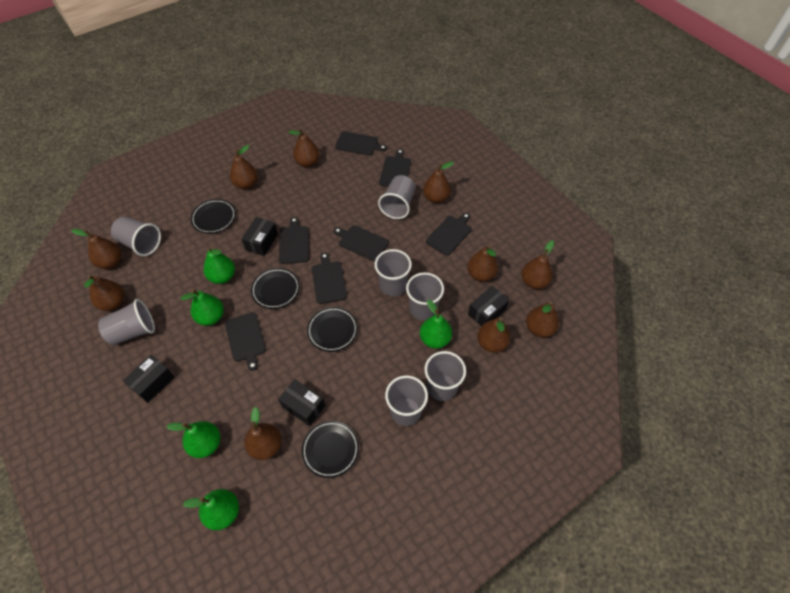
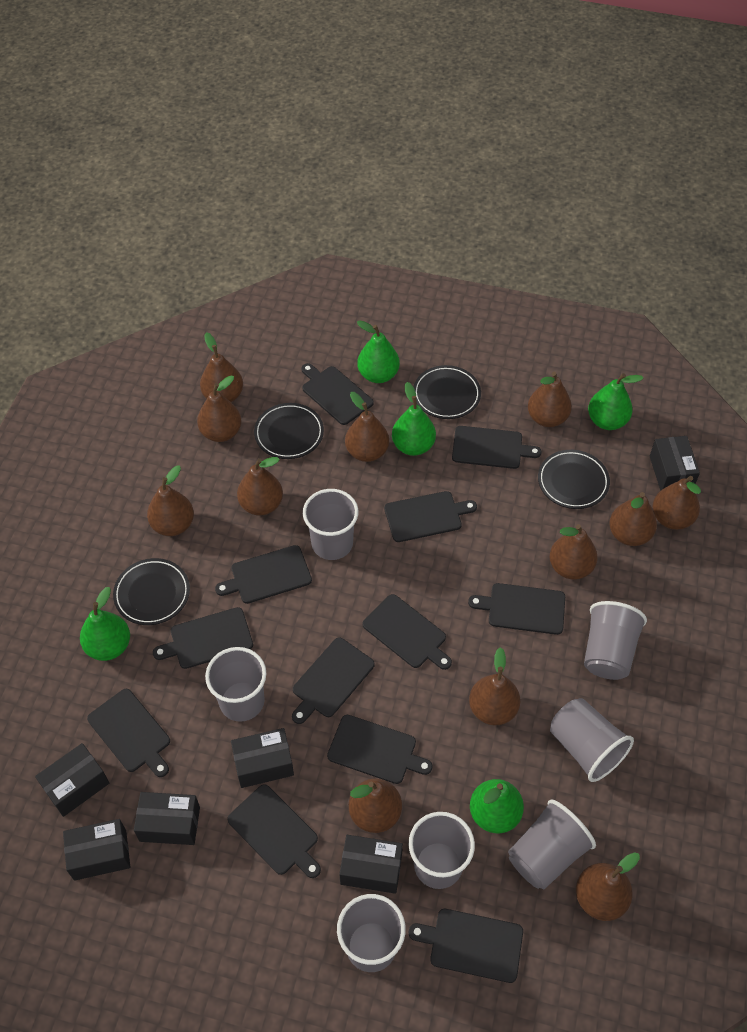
black box: [123,355,175,403] [242,217,278,256] [278,379,325,426] [468,286,509,326] = 4 -> [35,743,109,817] [63,819,130,881] [134,792,200,845] [231,728,294,788] [339,835,403,894] [650,436,700,491] = 6
black cutting board: [225,312,266,371] [279,217,309,264] [312,253,347,304] [334,225,389,261] [335,131,387,155] [379,149,411,187] [426,213,472,256] = 7 -> [87,689,170,777] [153,607,253,669] [215,545,312,604] [227,784,321,878] [292,637,375,724] [301,363,374,425] [327,715,433,784] [362,594,452,670] [384,491,477,542] [409,909,523,983] [452,426,542,469] [468,583,565,635] = 12
brown pear: [71,229,122,269] [84,275,125,311] [230,145,258,189] [244,407,281,460] [288,128,320,167] [423,162,454,203] [467,245,498,282] [477,317,511,353] [521,240,554,289] [526,301,559,337] = 10 -> [147,465,194,536] [197,375,242,442] [200,332,243,402] [237,457,283,516] [345,392,389,462] [349,778,402,833] [469,647,520,725] [528,372,572,427] [549,524,598,580] [576,852,640,921] [609,492,657,546] [653,476,701,530] = 12

